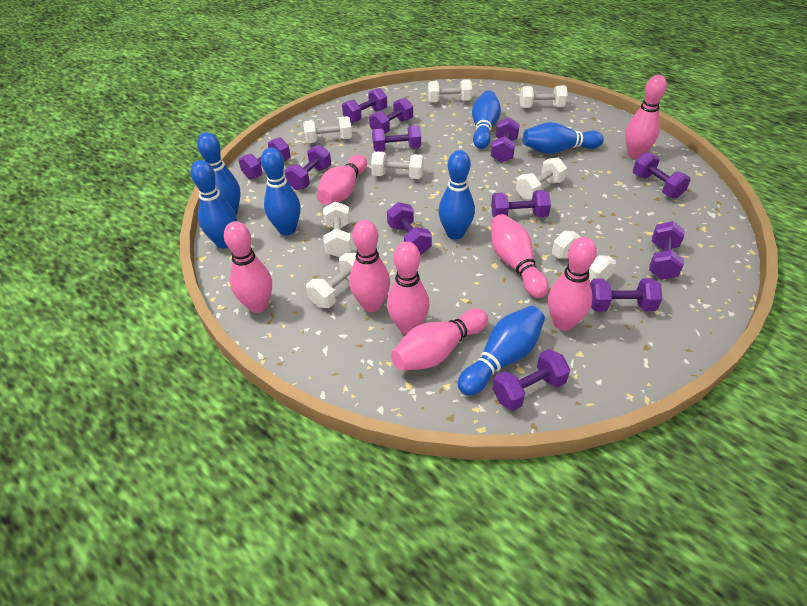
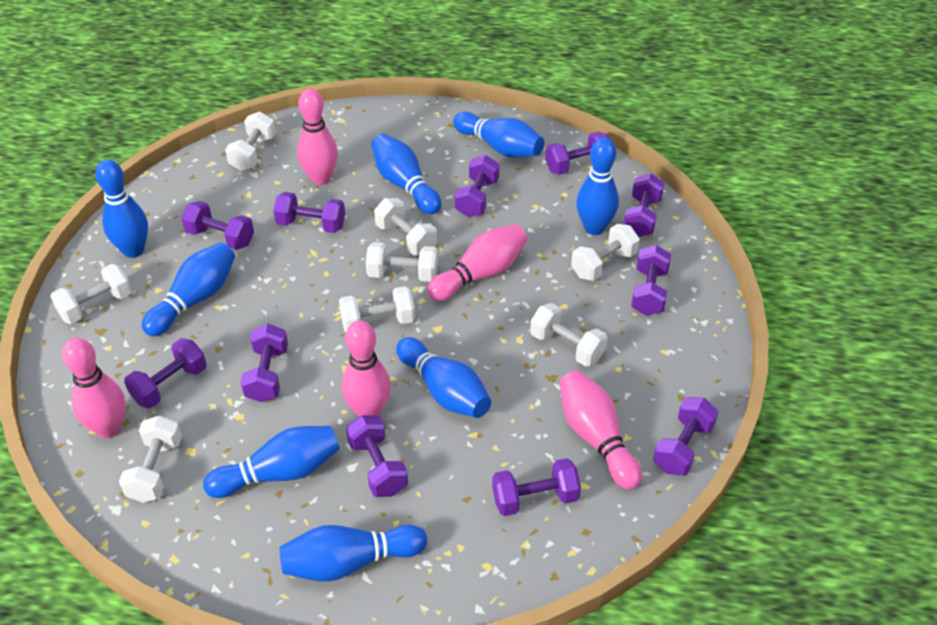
blue bowling pin: [190,160,237,249] [197,132,241,215] [261,148,300,236] [438,150,475,240] [458,306,545,396] [472,90,501,149] [523,122,604,154] = 7 -> [95,160,148,258] [142,242,235,337] [203,426,340,498] [280,525,427,582] [371,134,441,214] [396,337,491,418] [453,112,544,158] [576,138,619,235] = 8
pink bowling pin: [224,221,272,313] [317,154,367,205] [349,220,390,312] [387,242,429,334] [391,308,488,371] [491,214,549,298] [548,237,597,331] [625,75,667,159] = 8 -> [62,338,126,438] [297,89,338,185] [341,321,391,417] [427,224,527,301] [559,370,642,490] = 5
purple dumbbell: [239,137,291,179] [284,145,331,190] [342,88,387,123] [369,98,413,134] [372,125,421,152] [387,202,432,255] [491,117,520,163] [491,190,551,217] [493,349,570,411] [590,278,663,312] [633,152,691,198] [649,221,685,279] = 12 -> [124,338,207,408] [182,201,254,250] [241,324,288,402] [273,192,345,233] [346,415,408,497] [455,155,500,217] [492,458,581,516] [545,132,609,175] [624,173,665,237] [631,245,671,316] [653,397,719,476] = 11

